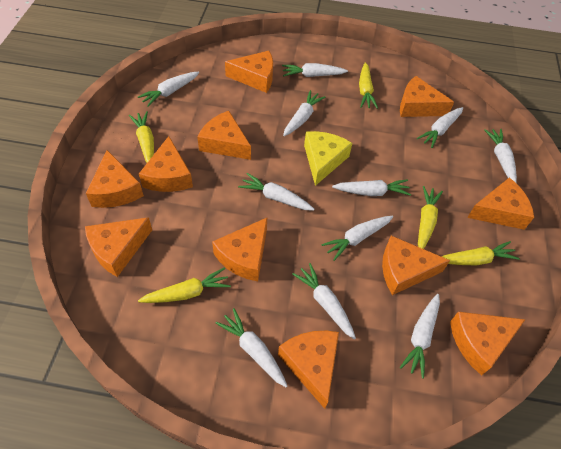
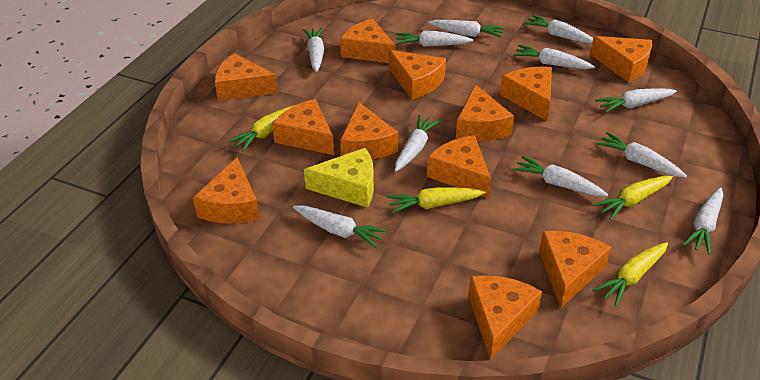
orange cheese: [85,217,152,277] [86,150,144,208] [139,136,193,192] [197,111,251,160] [212,218,267,281] [225,51,273,93] [278,331,339,409] [382,236,450,295] [400,76,454,117] [450,312,526,376] [467,177,534,230] = 11 -> [193,158,260,224] [215,53,278,101] [272,99,334,155] [340,18,396,63] [340,102,398,159] [389,50,446,100] [427,135,491,198] [456,84,514,141] [468,275,542,360] [500,67,552,121] [539,231,611,308] [590,36,652,82] = 12
yellow carrot: [129,111,154,163] [138,267,231,303] [359,62,378,109] [418,186,443,249] [442,241,520,265] = 5 -> [227,105,295,152] [387,187,485,214] [593,176,673,220] [593,242,668,306] = 4

